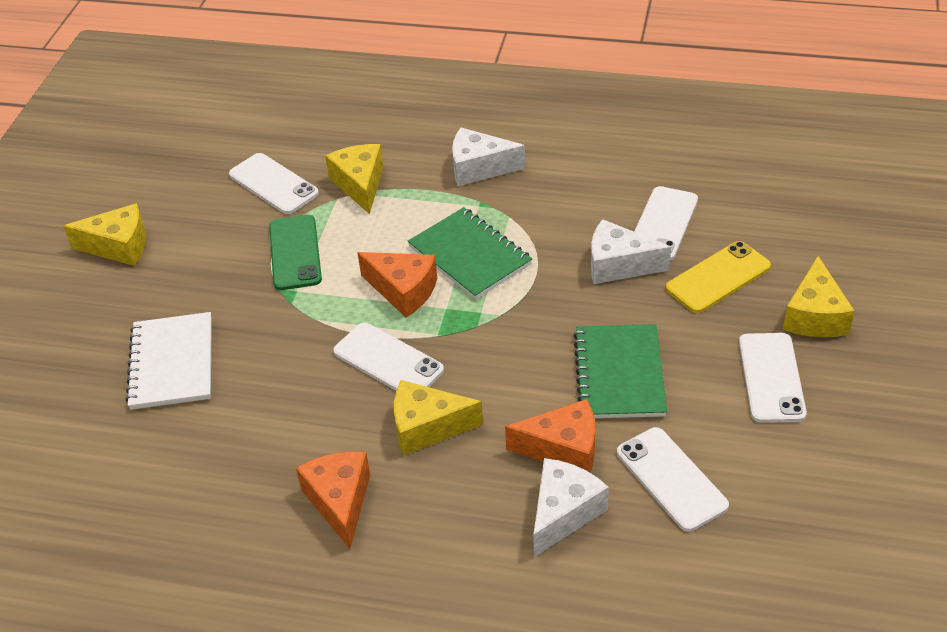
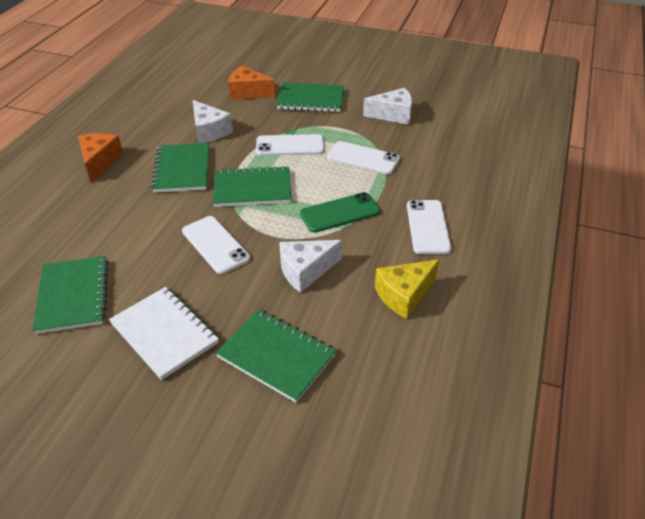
green notebook: [408,207,532,300] [573,324,667,418] = 2 -> [33,256,109,334] [151,143,209,193] [213,166,292,207] [216,309,337,403] [276,82,344,112] = 5
orange cheese: [296,452,370,549] [357,252,437,317] [505,399,595,472] = 3 -> [78,133,123,182] [228,66,276,100] = 2
white phone: [229,153,319,214] [333,323,444,391] [617,427,729,532] [634,186,698,261] [739,333,807,423] = 5 -> [182,216,250,274] [256,134,324,156] [327,141,400,175] [407,200,452,254] = 4
yellow cheese: [63,203,146,266] [325,144,384,214] [394,380,483,456] [783,256,855,337] = 4 -> [375,260,439,319] = 1
yellow phone: [666,241,771,313] = 1 -> none = 0

